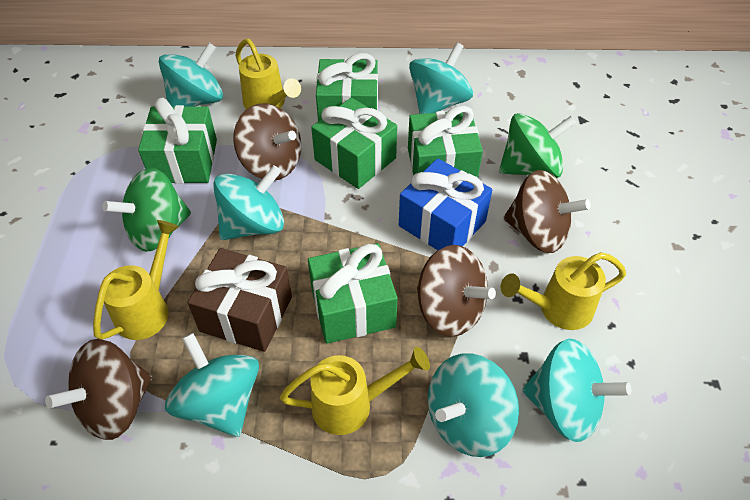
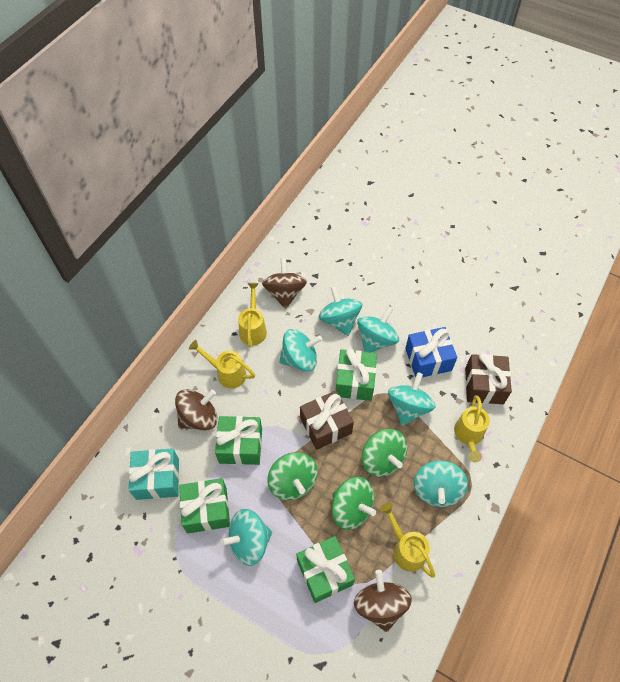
brown gift: [188,248,292,352] = 1 -> [300,391,354,450] [465,353,512,404] = 2
brown spinning top: [45,339,153,440] [233,103,301,180] [417,245,496,337] [504,170,591,253] = 4 -> [175,389,217,430] [262,258,307,309] [354,570,412,632] = 3
green gift: [138,98,217,184] [308,243,398,344] [311,97,397,189] [316,53,378,121] [408,105,483,177] = 5 -> [179,478,230,533] [215,416,262,465] [296,536,355,603] [336,348,377,401] = 4
green spinning top: [102,168,191,252] [499,113,576,178] = 2 -> [268,452,318,500] [332,477,376,530] [362,429,407,477] = 3
turquoise gift: none = 0 -> [129,448,179,500] = 1

